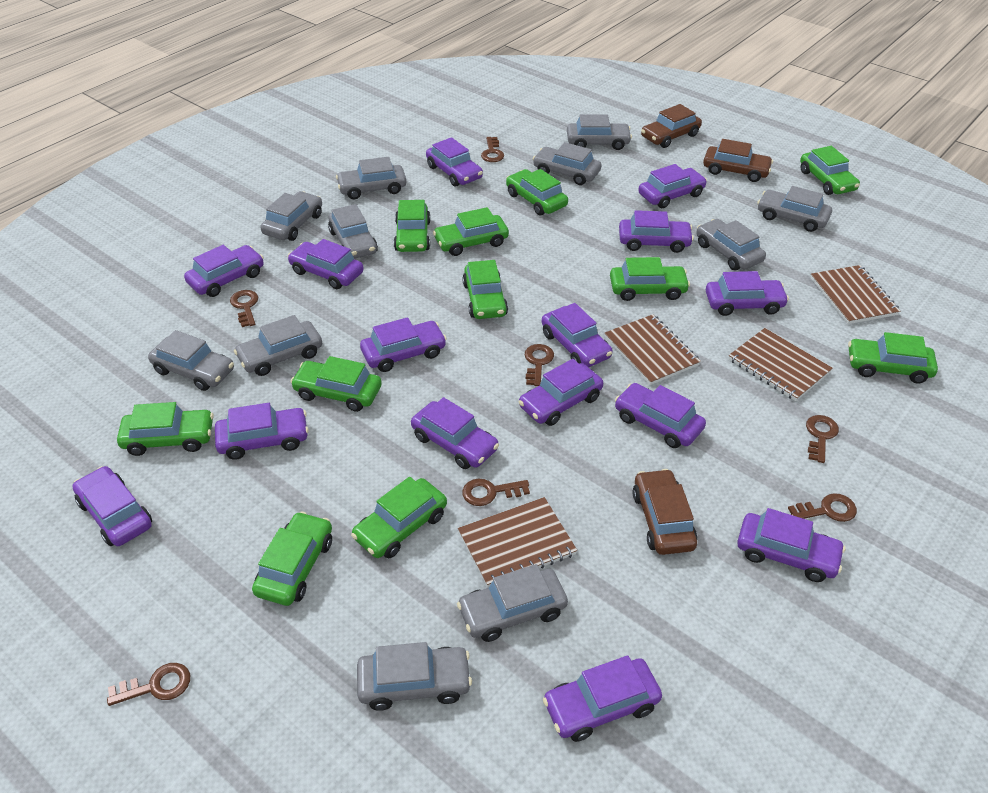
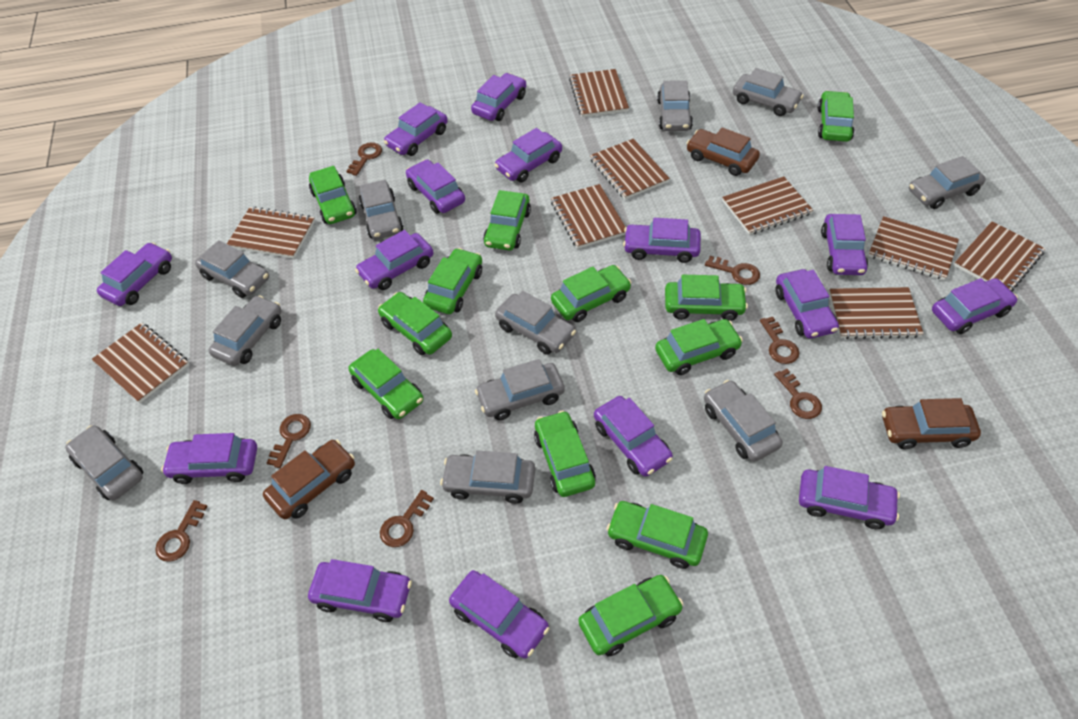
brown notebook: [458,497,577,587] [604,314,701,385] [729,328,833,401] [810,265,900,324] = 4 -> [92,323,189,403] [227,206,315,259] [551,184,626,249] [569,69,629,117] [590,139,670,199] [722,176,813,235] [829,287,924,339] [868,216,959,280] [954,221,1046,292] = 9
green car: [117,402,214,456] [252,511,332,606] [290,356,382,412] [351,477,447,558] [394,200,431,252] [433,207,509,256] [462,260,508,319] [506,169,568,215] [610,257,690,301] [800,146,860,195] [848,332,938,383] = 11 -> [309,166,357,224] [348,349,423,419] [378,292,452,355] [423,248,482,314] [483,190,531,250] [534,411,596,497] [551,265,632,322] [578,575,683,656] [606,501,708,569] [655,319,743,375] [665,275,748,321] [817,91,854,142] = 12

